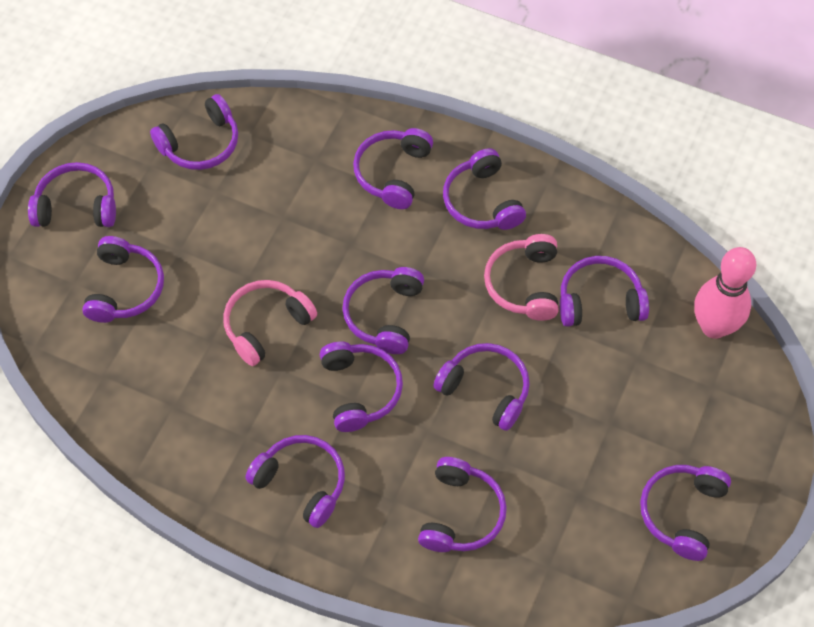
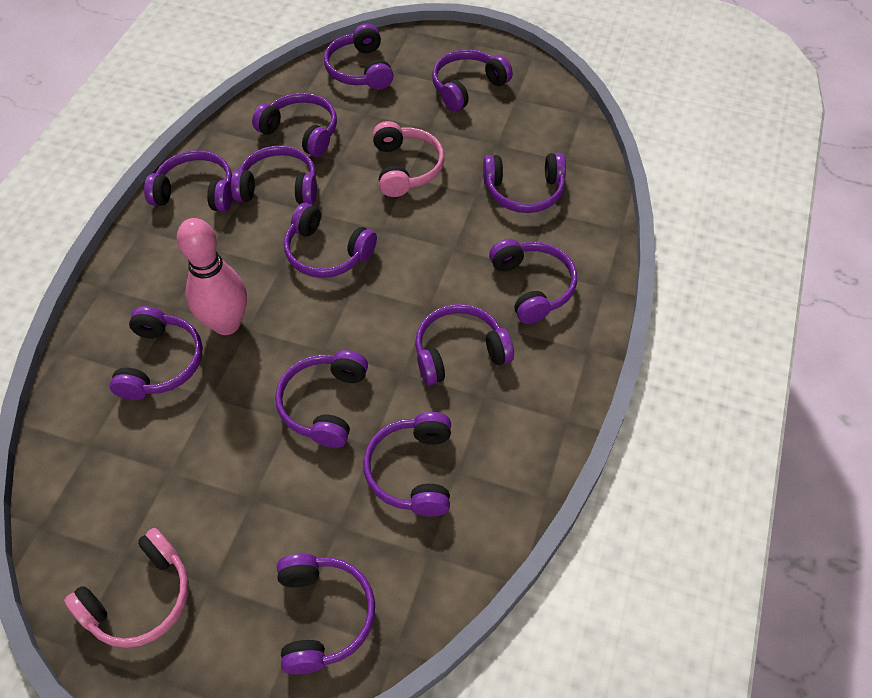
purple headphones: [28,162,116,227] [82,236,164,323] [150,94,238,170] [245,435,345,528] [320,342,403,432] [342,267,424,354] [353,128,433,209] [418,457,507,552] [433,343,530,431] [443,148,526,230] [560,256,649,327] [640,465,731,561] = 12 -> [110,306,203,400] [144,150,232,212] [231,145,317,205] [252,93,337,157] [275,350,368,448] [277,554,375,674] [284,203,377,278] [324,24,393,90] [363,412,451,517] [415,304,514,385] [432,49,513,111] [483,153,566,213] [489,239,577,324] = 13

